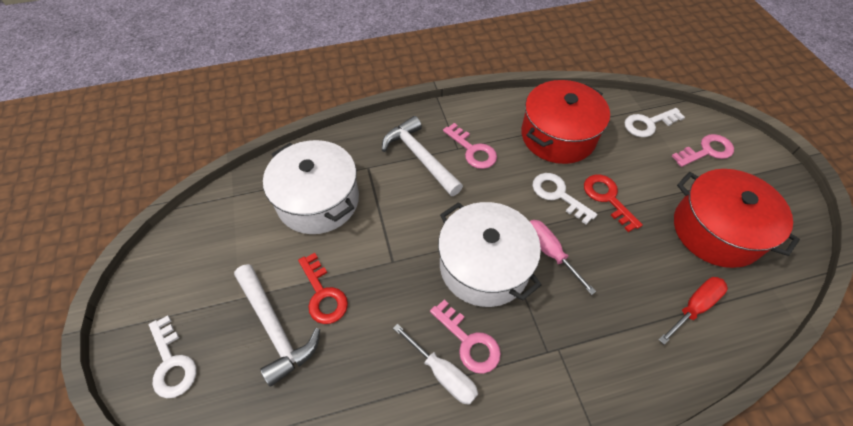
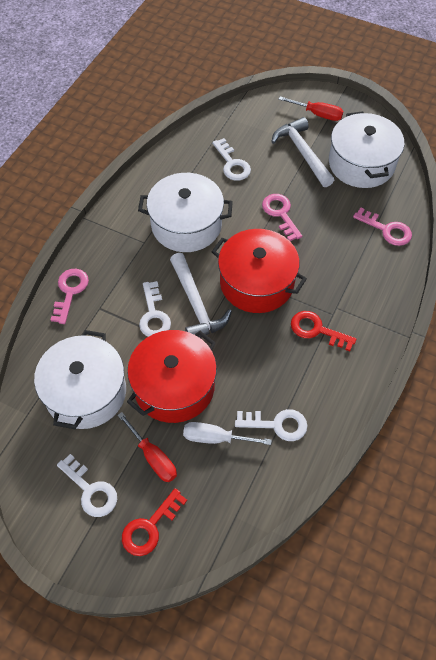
pink screwdriver: [530,220,596,295] = 1 -> none = 0
red screwdriver: [658,277,728,345] = 1 -> [117,412,177,482] [278,96,343,121] = 2
white key: [149,315,196,398] [532,173,597,225] [625,108,685,137] = 3 -> [57,454,117,517] [139,281,171,337] [212,138,251,181] [235,409,308,441] = 4
white pot: [263,140,359,234] [438,202,542,307] = 2 -> [34,330,126,429] [138,173,233,252] [329,111,404,188] = 3

